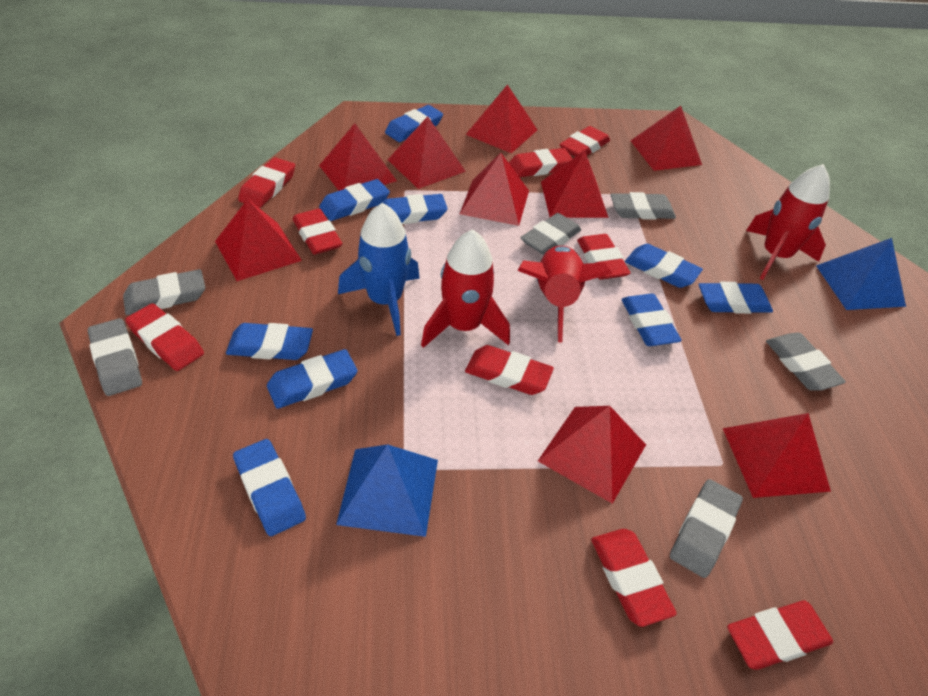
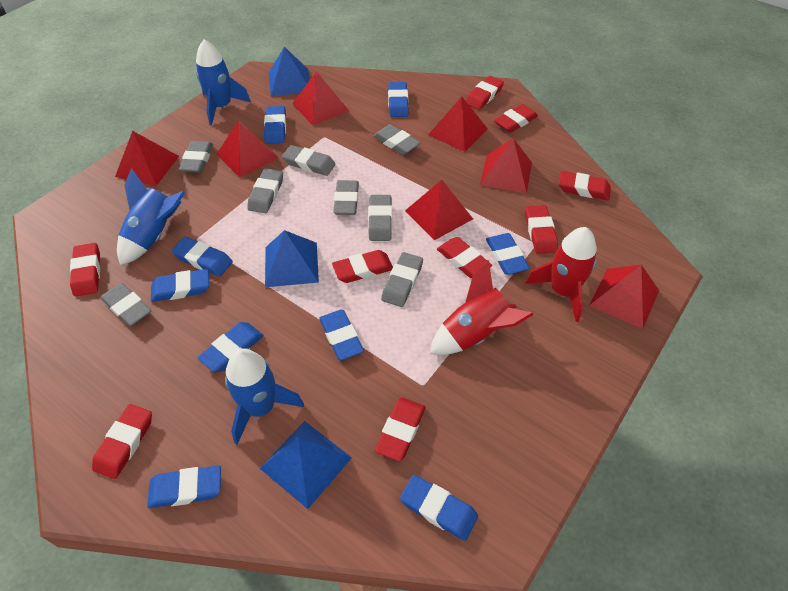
blue pyramid: [336,444,438,537] [816,238,906,310] = 2 -> [260,421,352,509] [265,230,319,287] [268,47,310,96] = 3
blue rocket: [338,203,420,336] = 1 -> [117,168,186,265] [196,40,251,125] [225,349,304,444] = 3
grey eraser: [88,318,142,396] [123,269,205,315] [520,213,581,255] [610,192,676,220] [670,479,743,578] [766,333,846,391] = 6 -> [101,283,151,326] [179,141,213,173] [247,168,283,213] [282,145,336,176] [333,180,359,215] [368,195,392,241] [374,124,420,155] [381,252,423,307] = 8
red pyramid: [215,199,302,281] [319,123,397,191] [387,116,466,189] [460,153,529,226] [466,84,537,153] [538,406,646,504] [541,150,609,218] [630,106,702,171] [723,413,831,498] = 9 -> [115,131,179,186] [216,121,279,178] [292,71,349,126] [405,180,473,240] [428,97,488,152] [480,138,532,193] [589,265,659,329] = 7
red rocket: [421,229,510,348] [517,246,612,342] [746,164,830,280] = 3 -> [430,260,534,355] [525,227,597,322] = 2

